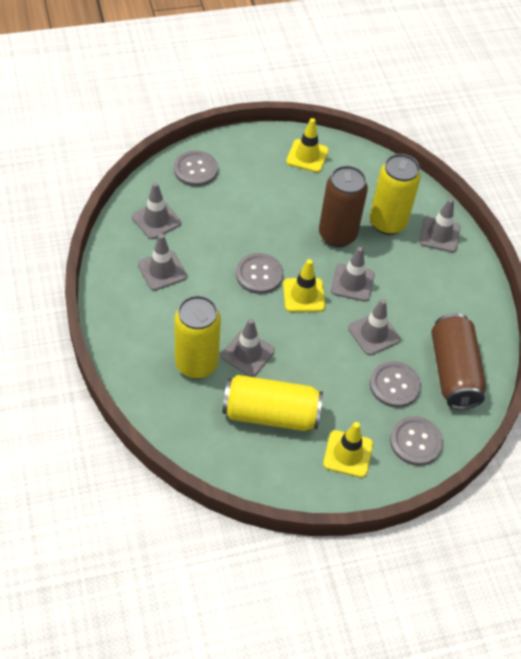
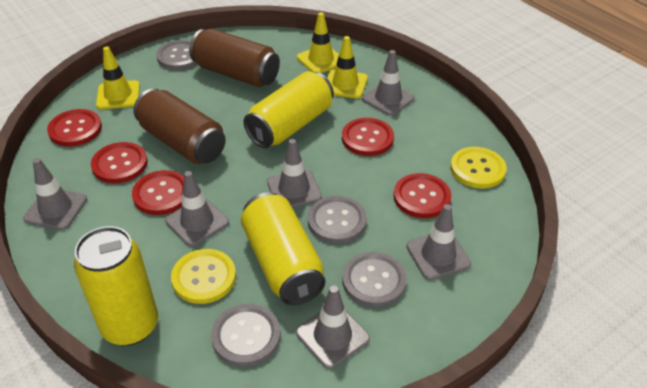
red button: none = 0 -> [47,109,102,147] [91,142,148,183] [132,170,184,215] [342,118,394,156] [394,173,452,218] = 5
yellow button: none = 0 -> [171,249,236,304] [450,147,507,188] = 2

